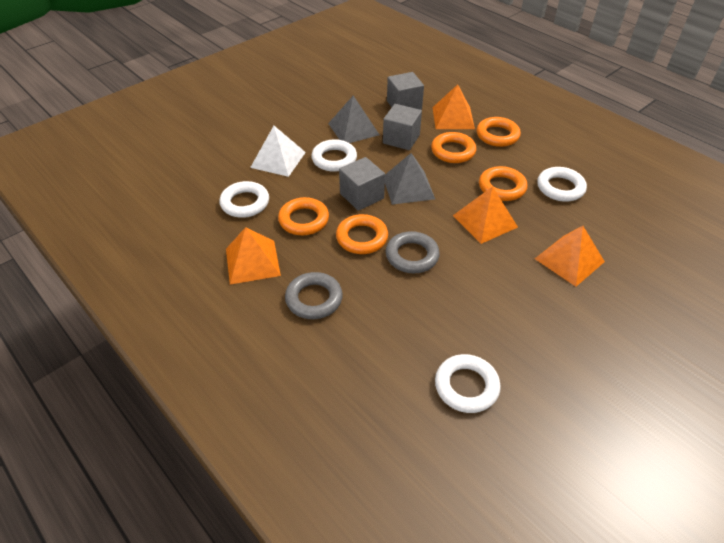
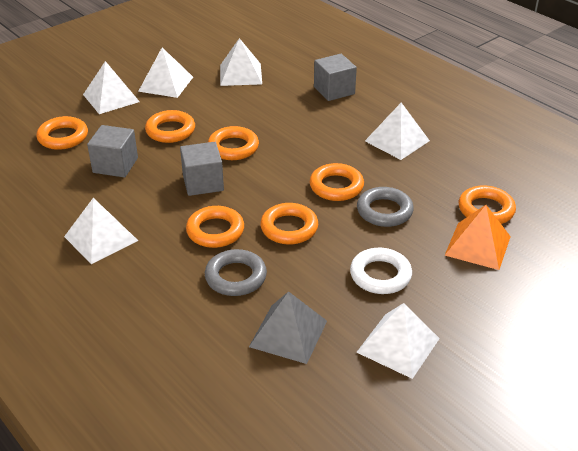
grey pyramid: [328,96,379,143] [385,153,435,205] = 2 -> [249,291,327,364] = 1
orange pyramid: [226,227,281,285] [433,84,475,129] [453,186,518,244] [535,226,605,287] = 4 -> [445,205,511,270] = 1
orange ring: [278,197,329,235] [336,214,388,254] [431,132,476,163] [476,117,521,147] [479,166,527,201] = 5 -> [36,116,88,150] [145,110,195,143] [186,206,244,248] [208,126,259,160] [260,203,318,245] [310,163,364,201] [459,185,516,224] = 7
white pyramid: [250,126,306,177] = 1 -> [64,198,138,264] [83,61,140,114] [138,48,193,98] [220,38,262,86] [356,303,440,379] [365,103,430,160] = 6
white ring: [219,181,269,218] [311,139,357,172] [435,354,501,413] [537,167,587,202] = 4 -> [350,248,412,294] = 1

